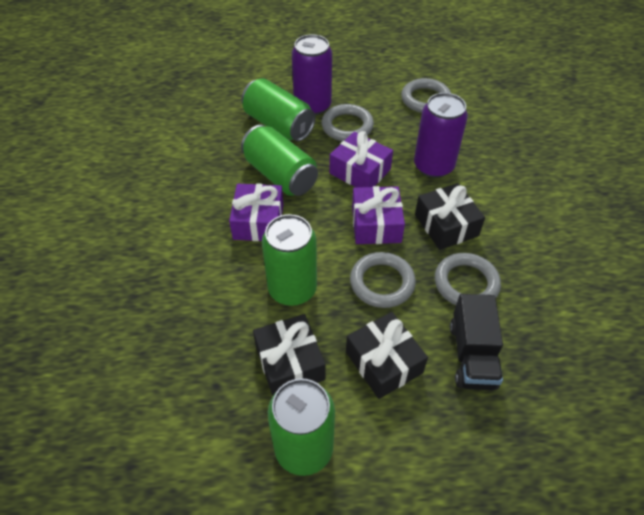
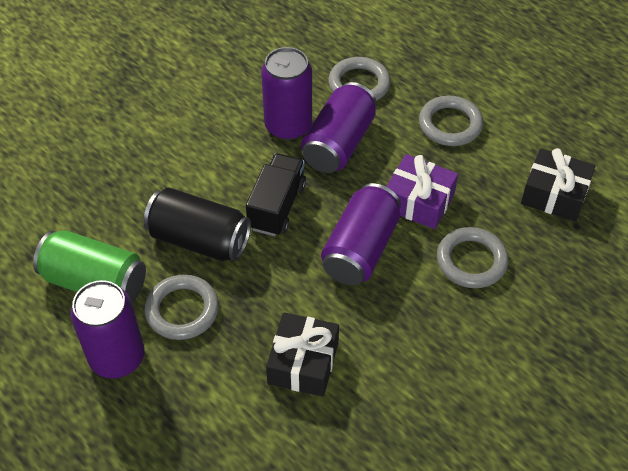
black can: none = 0 -> [144,188,251,261] = 1
black gift: [253,314,326,396] [346,312,428,399] [415,183,485,250] = 3 -> [266,312,339,397] [521,148,595,222] = 2
green can: [241,78,316,141] [241,125,318,196] [262,214,317,306] [268,378,335,476] = 4 -> [33,230,146,302] = 1
purple can: [292,34,332,115] [414,93,468,178] = 2 -> [70,280,145,379] [261,47,312,140] [301,82,377,173] [321,183,401,285] = 4
purple gift: [229,184,283,241] [330,131,393,188] [352,186,405,244] = 3 -> [386,154,458,229] = 1

